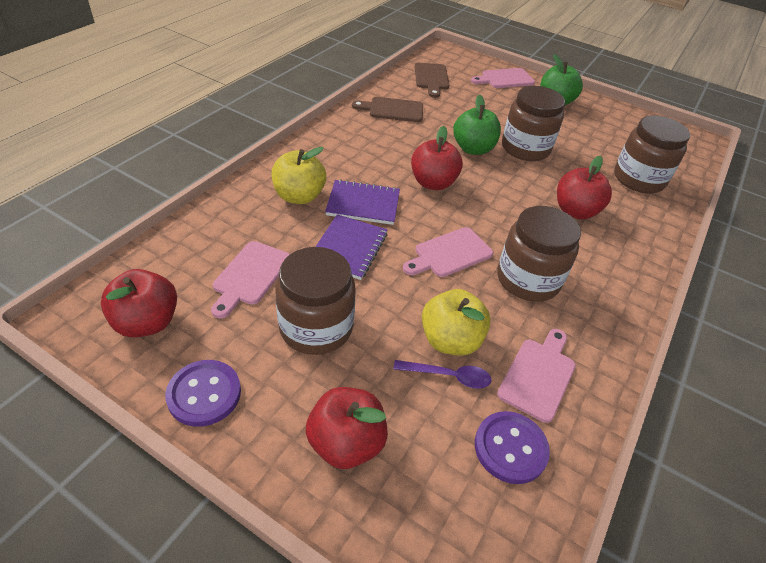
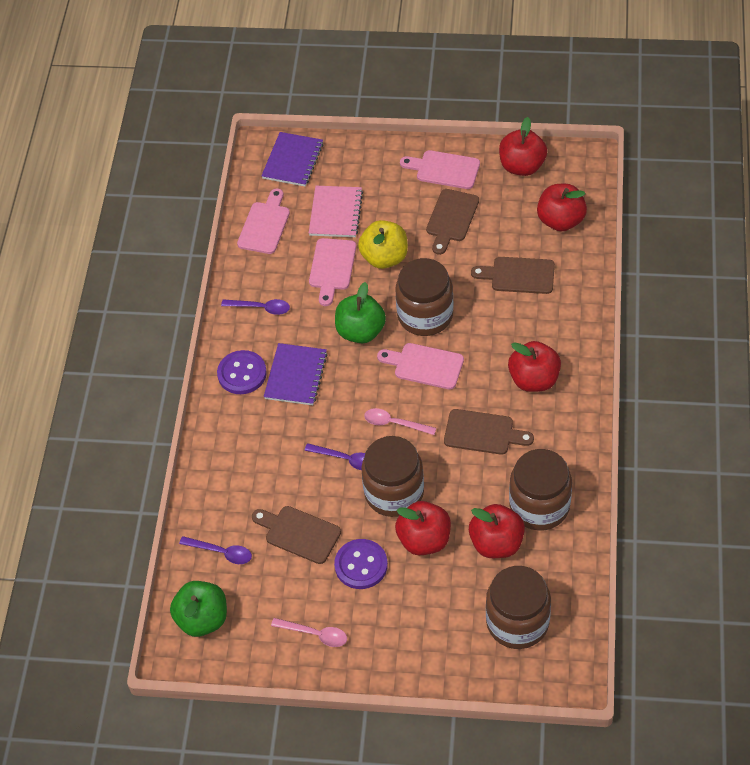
brown cutting board: [352,97,423,122] [415,63,449,98] = 2 -> [252,506,341,564] [426,189,479,255] [444,409,534,455] [471,257,555,294] = 4
pink notebook: none = 0 -> [309,186,363,237] = 1
pink spoon: none = 0 -> [271,618,347,647] [364,408,436,435] = 2
purple spoon: [393,360,492,389] = 1 -> [179,536,252,564] [221,299,290,315] [304,443,365,470] = 3
red apple: [101,269,177,338] [306,387,388,469] [411,126,463,190] [557,156,612,220] = 4 -> [395,501,451,555] [469,504,525,558] [499,117,547,176] [508,341,561,392] [537,184,587,231] = 5
yellow apple: [271,147,326,204] [422,289,491,356] = 2 -> [358,220,408,269] = 1

